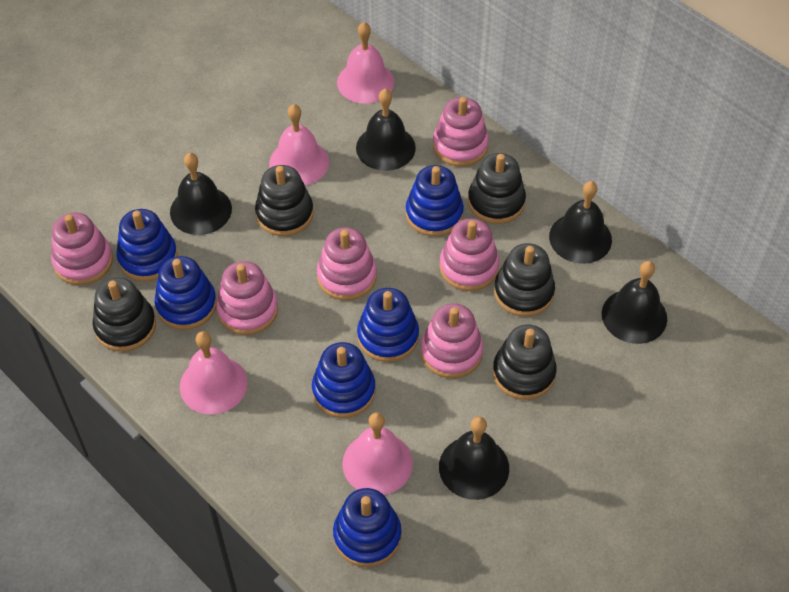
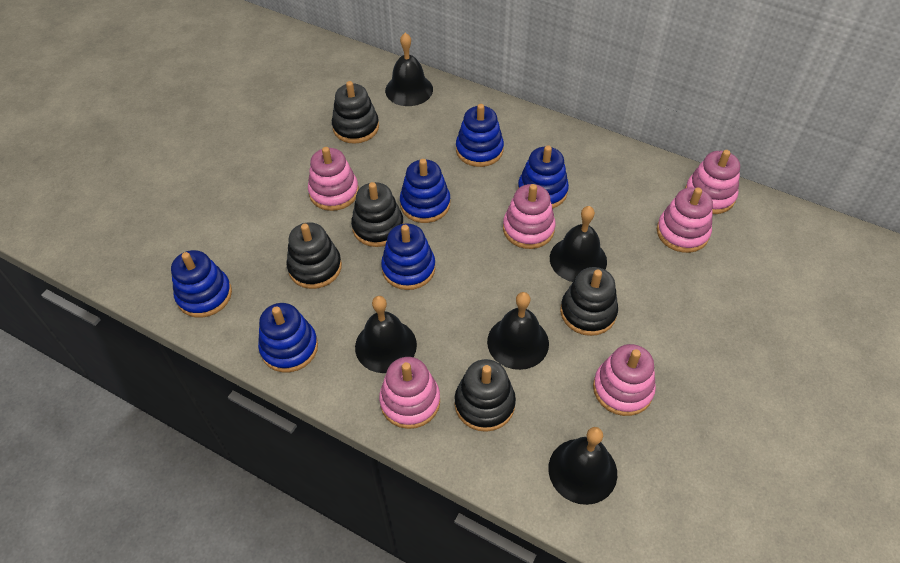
pink bell: [180,331,248,415] [269,104,329,185] [337,22,394,104] [342,412,413,495] = 4 -> none = 0

